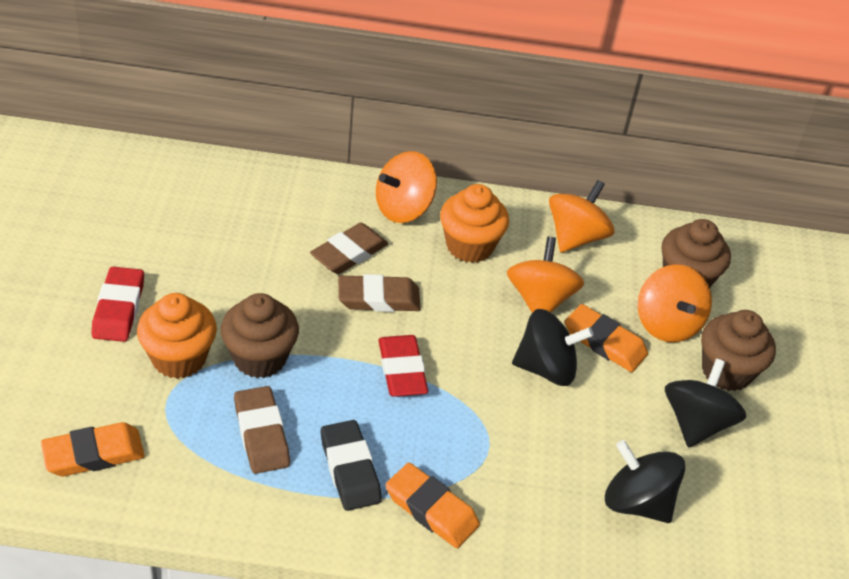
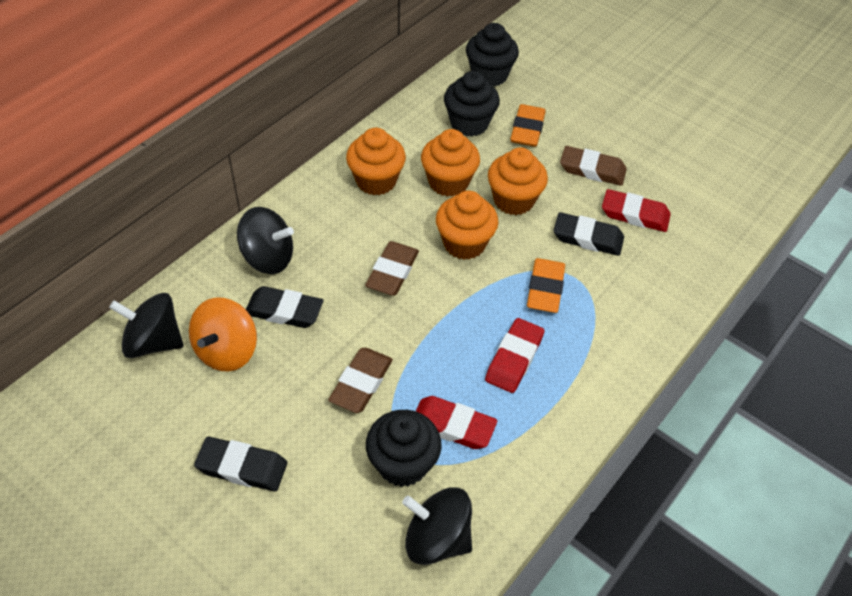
black cupcake: none = 0 -> [366,410,442,487] [444,71,500,137] [466,23,519,87] = 3
black eraser: [321,420,382,511] = 1 -> [194,437,287,491] [246,286,323,328] [553,212,624,256] = 3
brown cupcake: [221,293,299,378] [662,219,731,288] [701,310,776,391] = 3 -> none = 0
orange cupcake: [137,293,217,379] [440,184,509,263] = 2 -> [346,128,406,195] [421,129,480,197] [436,191,498,260] [488,147,548,215] = 4
orange eraser: [41,422,145,476] [385,463,480,548] [565,304,648,372] = 3 -> [510,104,546,147] [527,258,565,313] = 2
orange spinning top: [376,151,437,223] [507,237,584,313] [549,180,615,252] [638,264,712,342] = 4 -> [189,298,257,372] = 1
red eraser: [92,267,144,342] [378,335,428,397] = 2 -> [416,396,497,449] [485,318,545,393] [602,189,671,232] = 3

